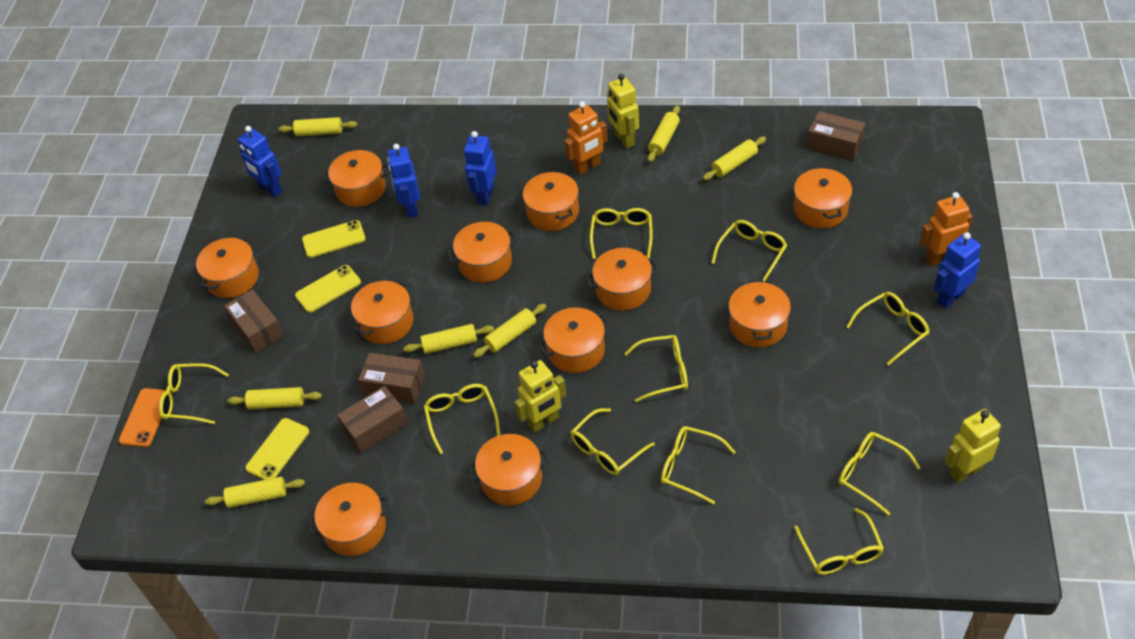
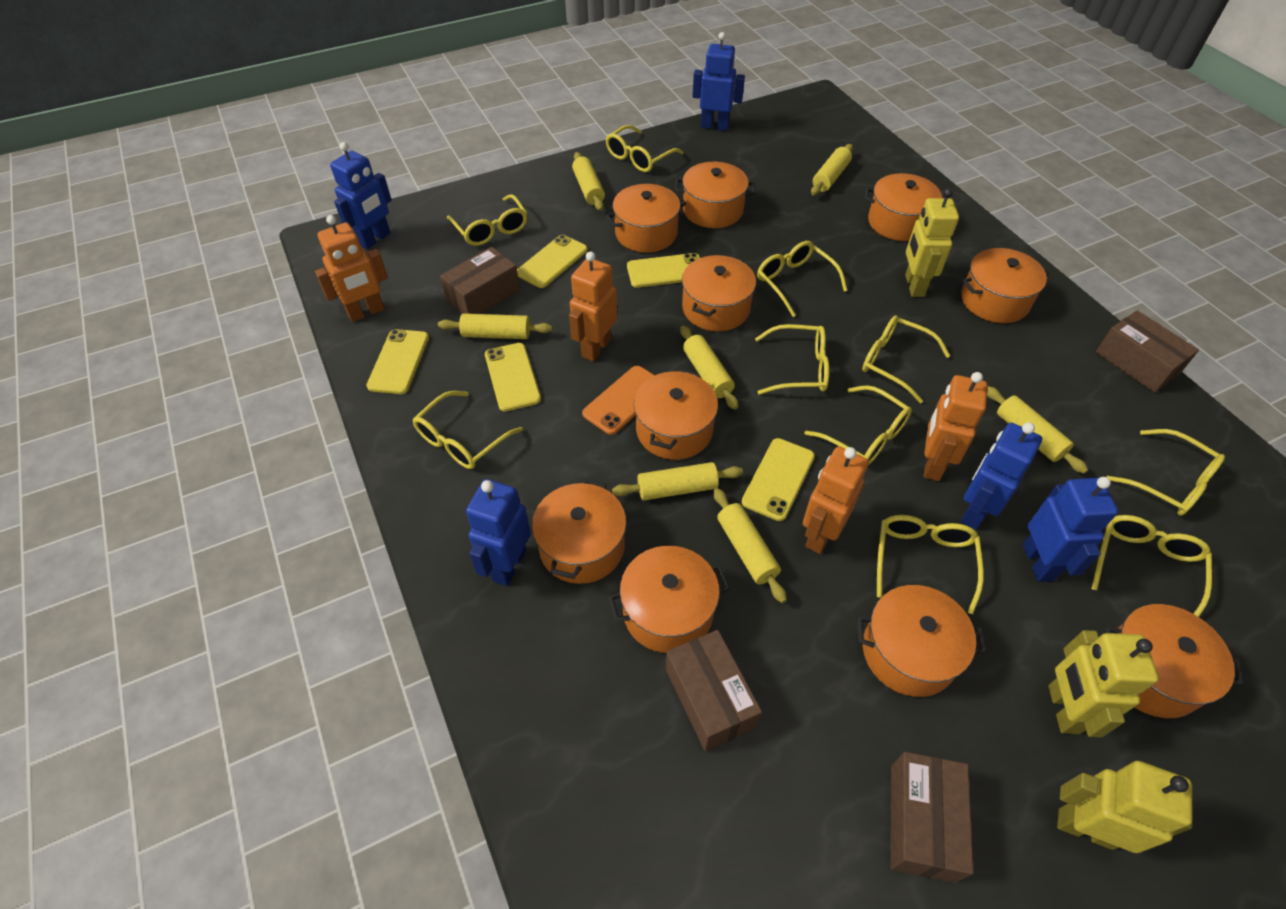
blue robot: [238,126,282,197] [387,144,420,218] [464,131,496,205] [934,232,981,309] = 4 -> [330,142,392,249] [466,479,531,586] [692,32,745,131] [961,422,1042,530] [1023,477,1118,582] = 5
orange pot: [196,236,259,298] [308,483,390,556] [323,150,389,207] [351,280,414,344] [447,222,517,283] [468,434,549,506] [523,172,579,231] [538,307,610,373] [586,248,659,311] [729,280,791,347] [794,167,852,228] = 11 -> [532,479,626,584] [606,184,687,253] [608,546,730,653] [634,369,718,460] [675,162,755,228] [682,255,756,331] [857,585,986,697] [865,173,945,241] [961,248,1049,323] [1105,604,1243,718] = 10
orange robot: [565,101,608,175] [920,192,973,266] = 2 -> [315,215,388,322] [569,251,617,361] [803,446,869,554] [924,372,988,481] = 4
yellow phone: [245,418,309,480] [295,265,361,313] [302,220,365,258] = 3 -> [366,329,429,394] [485,343,541,412] [517,235,587,288] [627,253,700,288] [742,438,815,521] = 5

